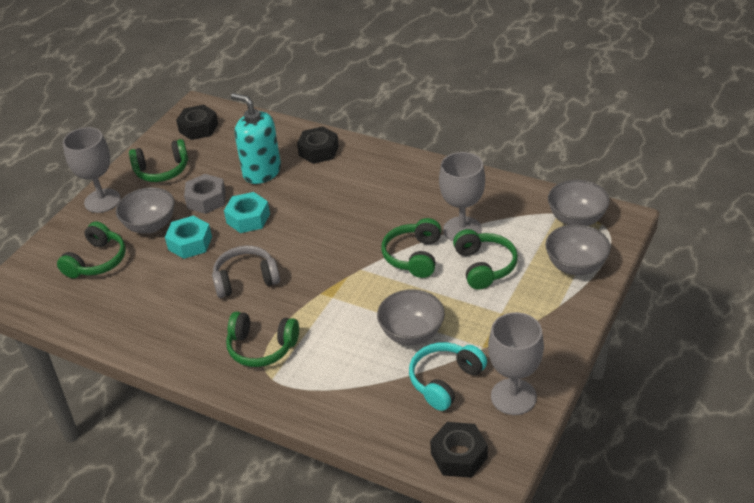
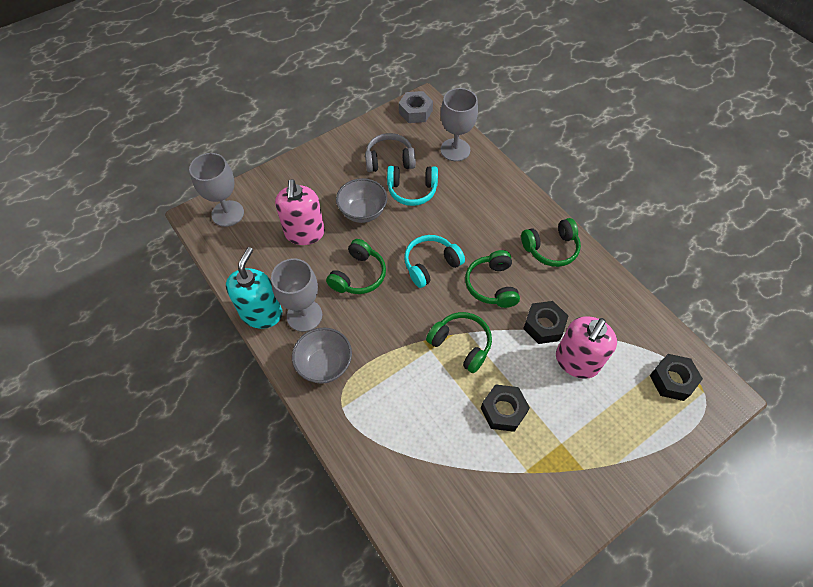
green headphones: [57,222,126,278] [129,139,188,182] [226,311,299,367] [381,218,441,278] [453,229,518,290] = 5 -> [326,239,386,294] [426,312,492,373] [465,250,520,308] [521,218,581,267] = 4
grey bowl: [116,187,175,234] [377,289,445,345] [545,224,611,275] [548,180,610,226] = 4 -> [292,328,352,384] [336,178,388,223] = 2
pink soap dispenser: none = 0 -> [275,179,325,245] [556,316,617,379] = 2
turquoise headphones: [409,342,487,411] = 1 -> [387,166,438,206] [404,235,465,288] = 2
turquoise nut: [165,216,212,259] [224,192,270,233] = 2 -> none = 0

